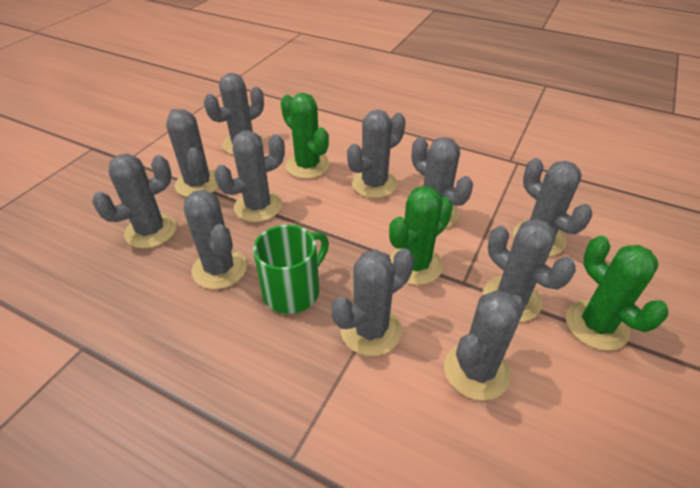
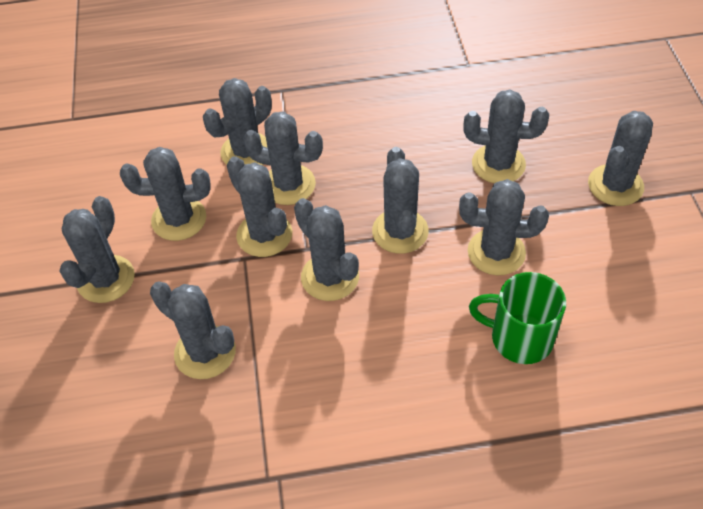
green cactus: [281,93,329,179] [389,186,453,285] [566,236,668,351] = 3 -> none = 0

